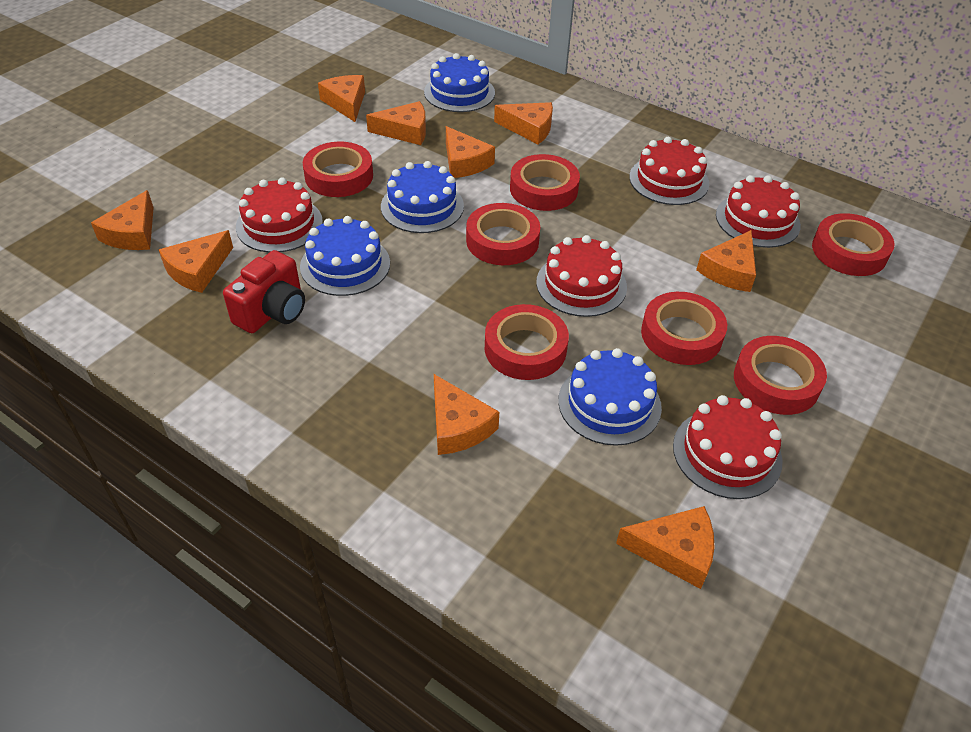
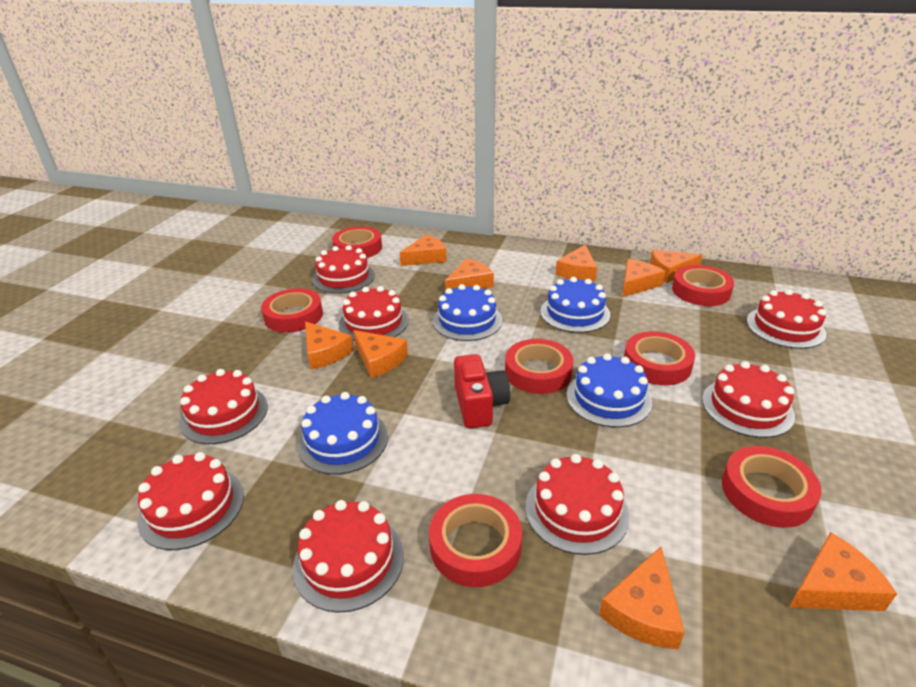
red cake: [236,178,323,253] [536,235,627,317] [629,137,709,205] [673,395,783,499] [716,175,801,248] = 5 -> [137,452,244,550] [179,369,268,444] [293,500,404,613] [312,245,375,294] [339,286,409,341] [526,454,630,555] [702,361,795,438] [747,289,826,349] = 8

